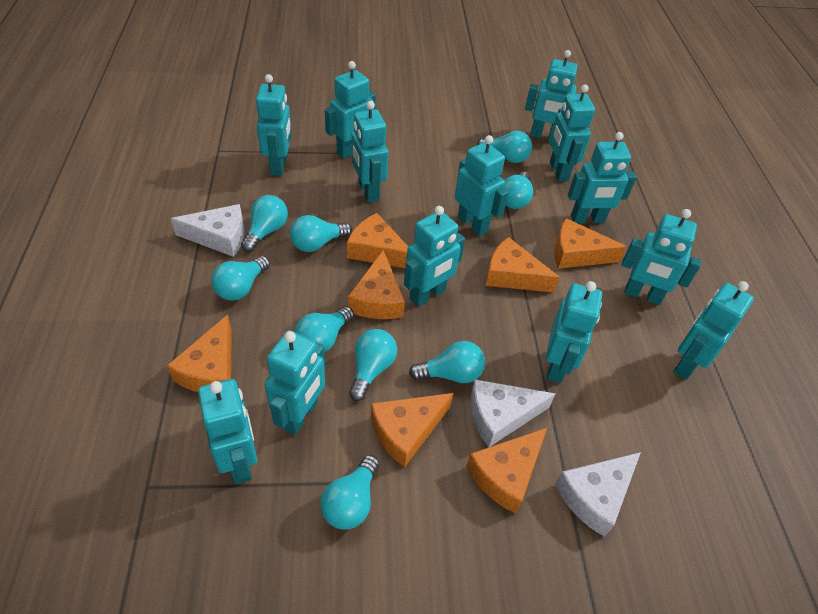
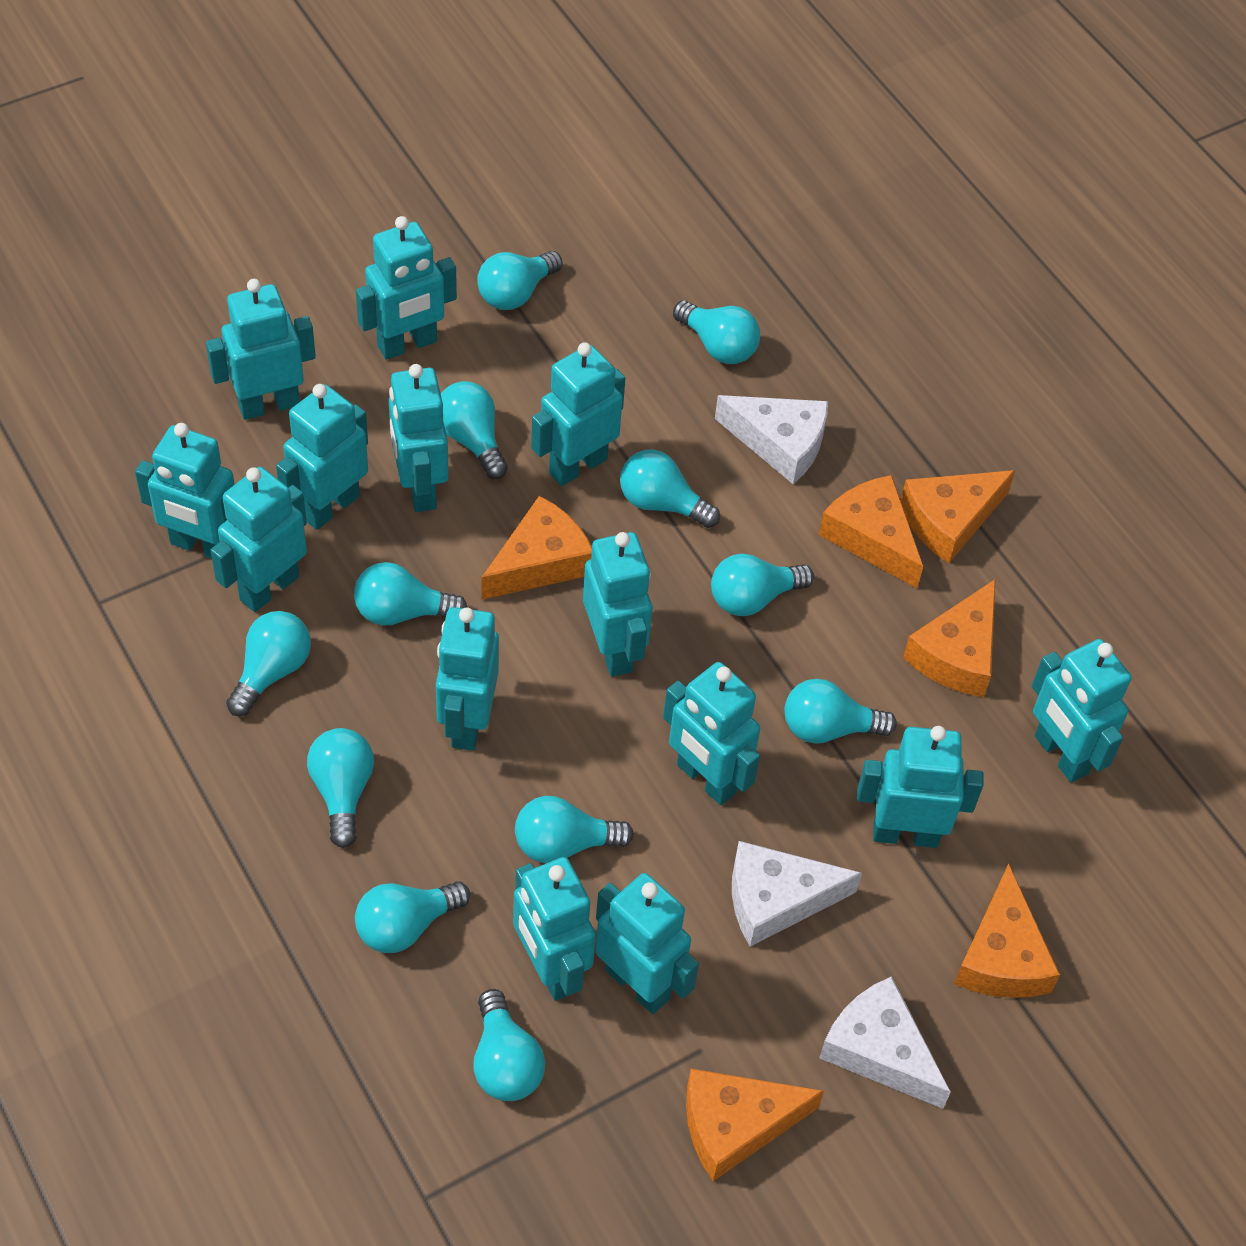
orange cheese: [167,315,232,392] [347,213,408,268] [348,250,405,319] [371,393,453,467] [466,428,547,514] [486,237,560,292] [554,218,627,269] = 7 -> [481,496,592,600] [686,1069,824,1181] [819,475,923,588] [901,470,1015,563] [903,579,995,697] [954,864,1060,998] = 6
turquoise light bulb: [211,256,270,301] [241,195,288,252] [290,215,352,252] [295,306,354,352] [321,455,379,530] [349,329,397,401] [409,341,485,383] [477,131,532,163] [504,172,533,209] = 9 -> [226,611,311,716] [307,728,374,848] [354,562,467,626] [355,881,470,953] [441,381,508,479] [473,989,545,1101] [477,251,563,310] [515,796,634,863] [620,450,720,528] [673,301,760,364] [711,553,814,616] [784,679,897,744] = 12
turquoise robot: [198,379,257,484] [256,74,292,176] [265,330,326,435] [325,61,376,159] [351,101,389,202] [404,206,465,307] [455,135,508,236] [525,50,580,140] [546,281,602,383] [549,84,595,181] [568,132,637,223] [622,209,702,305] [673,281,754,380] = 13 -> [135,423,235,559] [206,279,316,420] [210,467,307,612] [276,384,368,530] [356,216,457,360] [389,364,449,512] [436,607,499,751] [513,857,596,1001] [531,342,625,486] [583,532,652,677] [595,873,699,1014] [663,662,760,805] [857,726,984,848] [1032,639,1131,783] = 14

